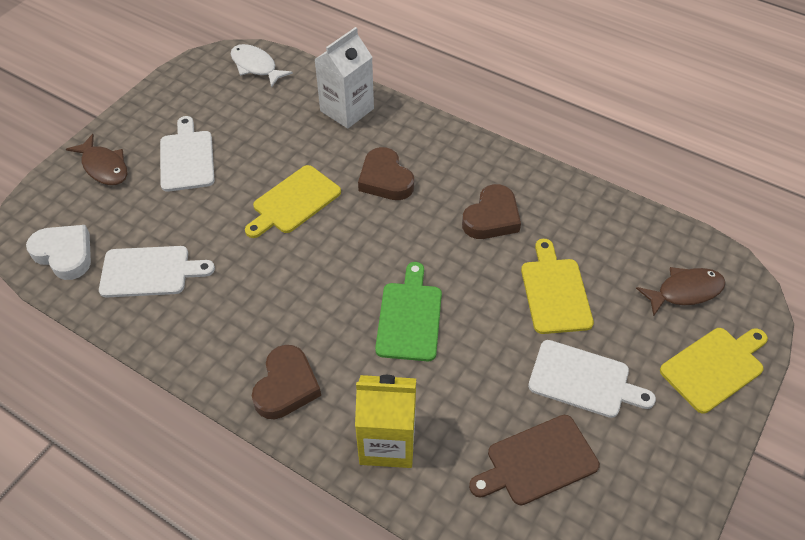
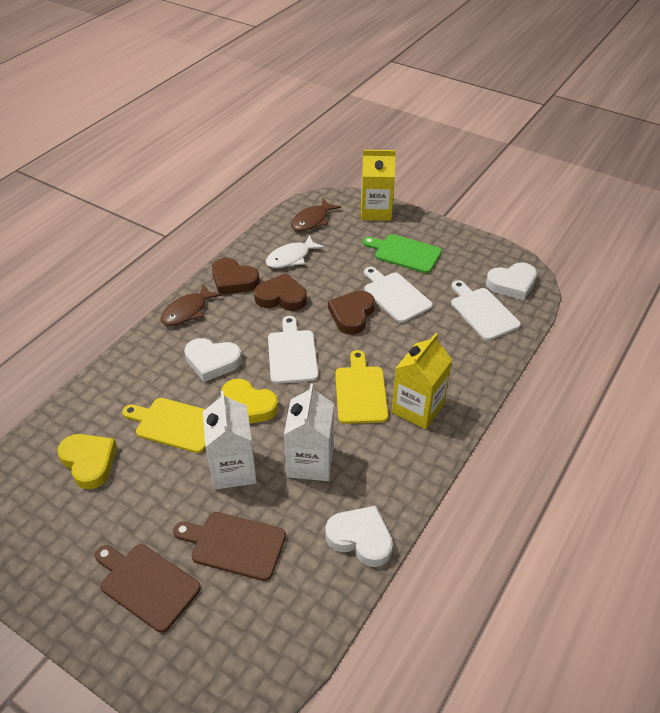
brown cutting board: [469,415,600,505] = 1 -> [95,544,201,633] [173,512,286,581] = 2
white carton: [314,27,374,129] = 1 -> [203,391,257,490] [284,384,334,481] = 2
white heart: [26,225,91,280] = 1 -> [184,338,242,382] [325,506,393,567] [486,262,537,300] = 3
yellow carton: [355,375,416,468] = 1 -> [361,150,396,221] [392,333,452,430] = 2
yellow cutting board: [245,165,341,238] [521,239,594,334] [660,328,768,413] = 3 -> [122,398,206,453] [335,350,388,424] = 2
yellow heart: none = 0 -> [57,434,117,489] [221,379,278,424] = 2

